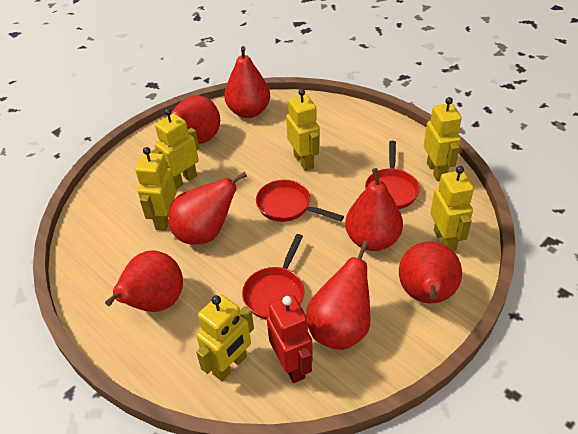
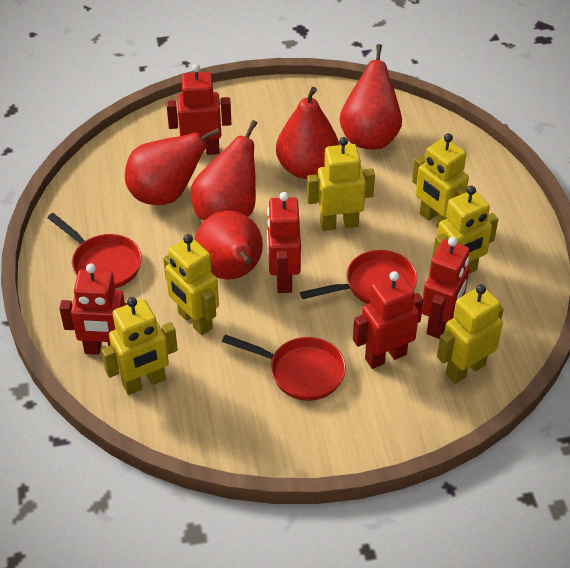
red pear: [105,250,183,312] [168,172,247,245] [171,95,220,144] [224,46,270,118] [306,241,370,350] [345,168,403,251] [399,241,462,303] = 7 -> [125,128,220,205] [191,120,257,221] [195,211,263,280] [276,87,339,179] [339,44,402,149] = 5
red robot: [267,295,313,383] = 1 -> [59,264,128,355] [167,64,231,155] [267,192,301,293] [353,271,423,369] [422,237,470,339] = 5

